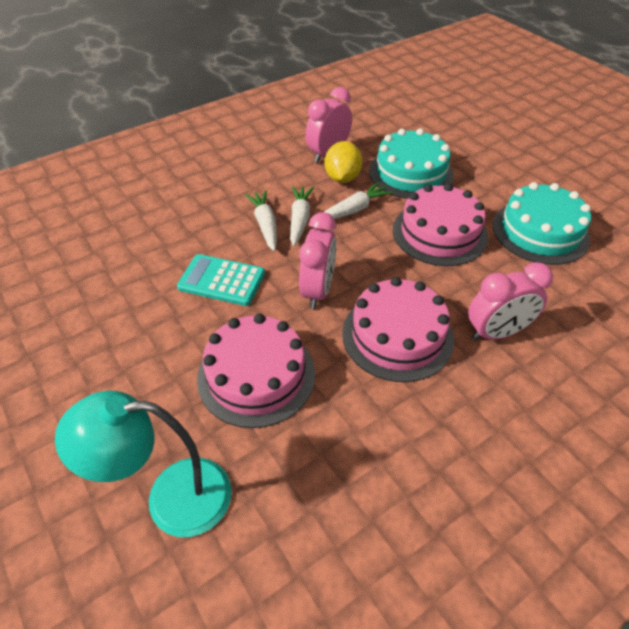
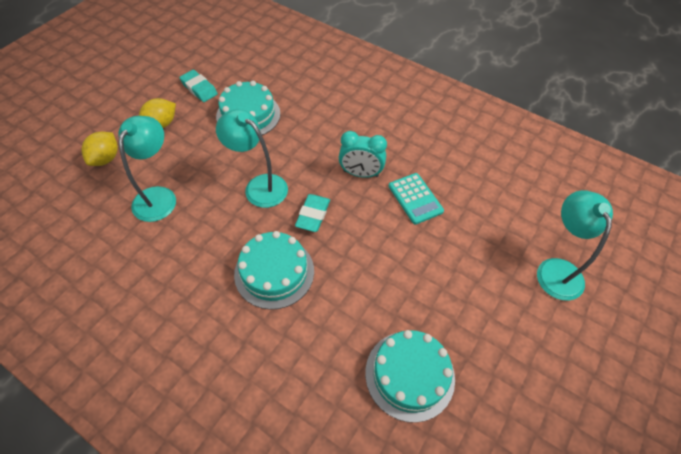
pink cake: [197,314,315,428] [342,277,454,382] [393,183,488,266] = 3 -> none = 0
pink clock: [299,212,336,309] [305,87,352,163] [468,262,553,341] = 3 -> none = 0
turquoise cake: [369,128,454,199] [493,182,591,265] = 2 -> [216,81,280,135] [234,231,314,309] [365,330,455,423] = 3
turquoise clock: none = 0 -> [339,131,387,178] = 1
turquoise eraser: none = 0 -> [179,70,218,102] [295,194,330,232] = 2
turquoise lamp: [55,391,232,537] = 1 -> [119,116,176,222] [216,109,288,208] [537,190,613,301] = 3
white carrot: [245,190,277,251] [290,186,314,246] [324,182,393,219] = 3 -> none = 0
yellow lemon: [325,141,363,183] = 1 -> [81,132,118,166] [139,98,176,128] = 2

